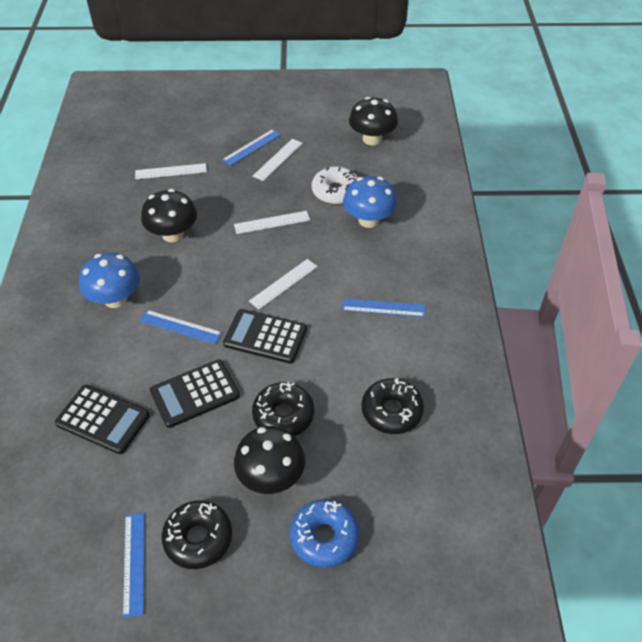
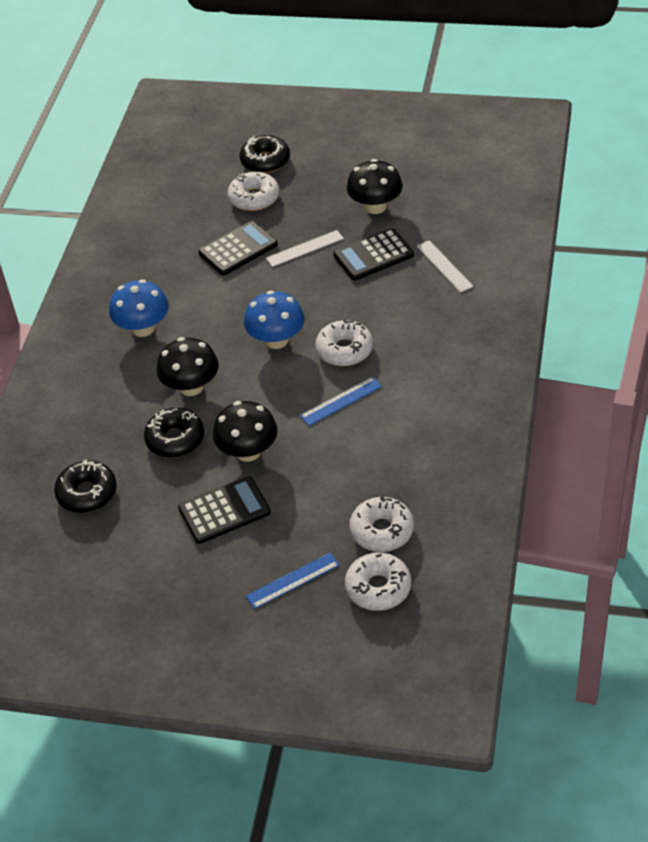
blue donut: [290,499,360,568] = 1 -> none = 0
blue ruler: [123,513,145,618] [140,310,222,345] [222,129,281,166] [342,298,426,317] = 4 -> [246,553,340,609] [300,377,382,426] = 2
white donut: [312,166,358,204] = 1 -> [228,172,279,211] [315,319,373,366] [345,552,411,611] [350,496,414,552] = 4
white ruler: [135,163,207,179] [234,211,310,234] [249,259,318,309] [253,139,303,181] = 4 -> [266,230,344,267] [417,240,473,293] = 2

